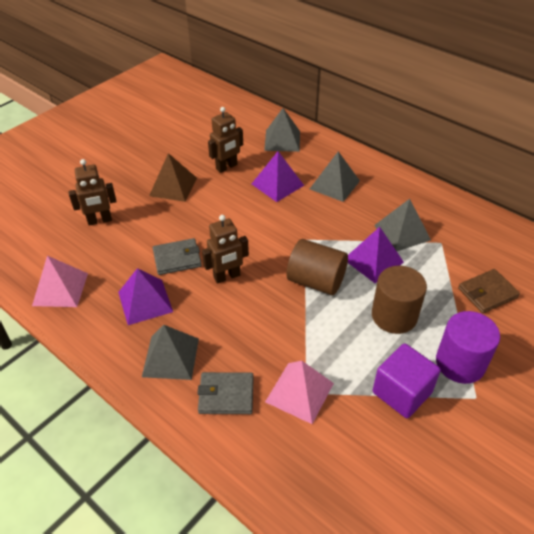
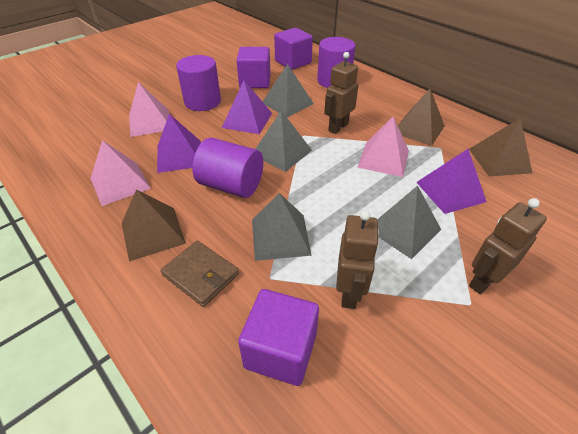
brown cylinder: [287,239,348,295] [372,266,427,334] = 2 -> none = 0
brown pyramid: [149,153,197,202] = 1 -> [122,189,186,261] [398,89,445,146] [469,118,533,177] = 3
grey wallet: [153,238,202,275] [197,372,254,414] = 2 -> none = 0
pink pyramid: [32,256,88,307] [265,361,334,424] = 2 -> [90,140,151,206] [129,82,169,137] [357,117,409,177] = 3
purple cube: [373,343,441,418] = 1 -> [236,47,271,88] [238,289,319,386] [274,28,313,70] = 3
purple cylinder: [436,311,500,384] = 1 -> [176,55,221,111] [192,137,263,198] [317,37,355,88] = 3

